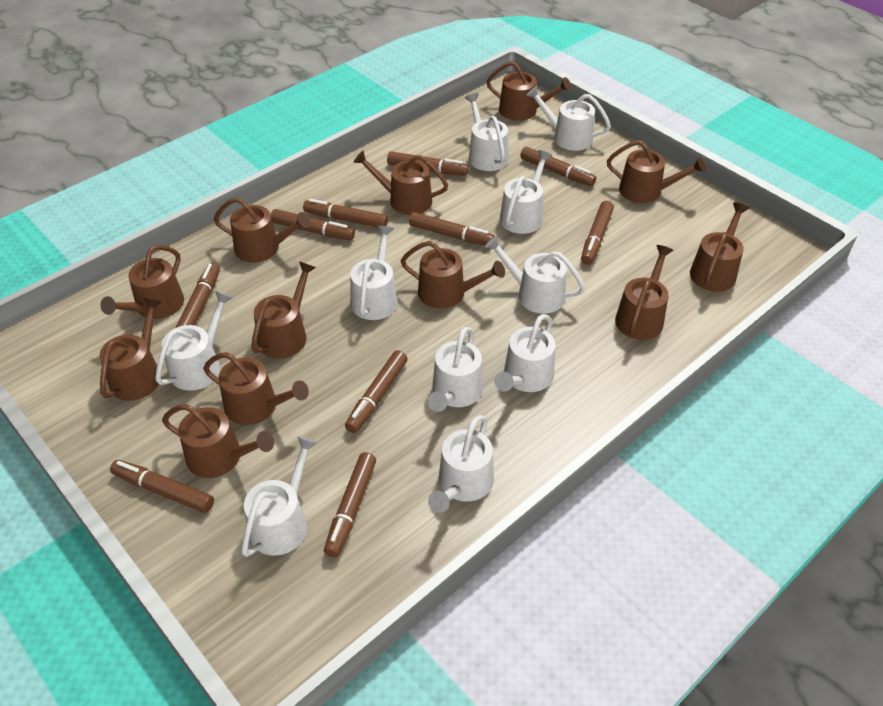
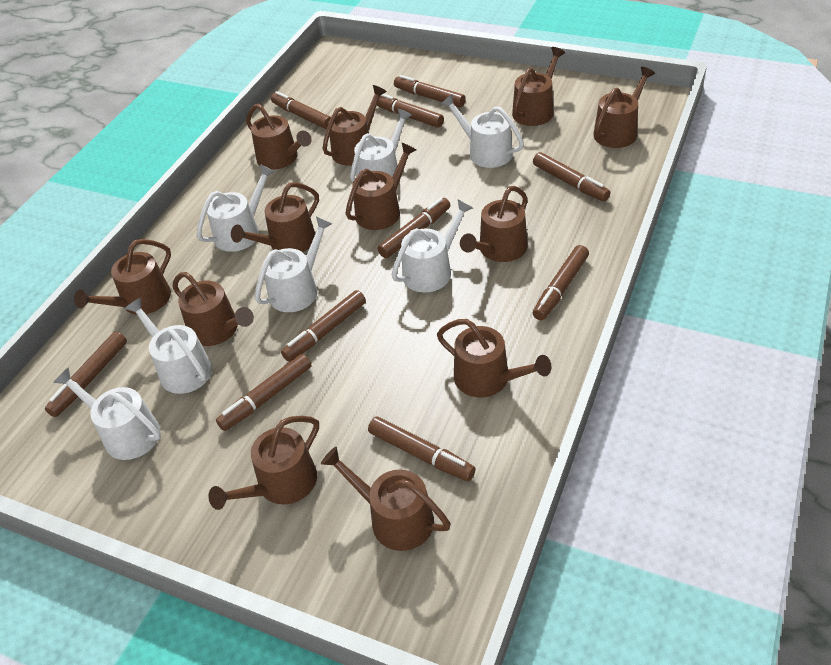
white watering can: [155,291,233,391] [241,436,318,557] [350,225,398,320] [428,327,483,412] [428,415,494,513] [465,93,509,171] [485,235,585,314] [494,314,556,392] [500,150,553,234] [526,86,611,151] = 10 -> [53,367,161,460] [125,298,212,394] [197,164,275,252] [255,217,332,312] [350,109,412,183] [391,200,473,293] [441,94,524,168] = 7

